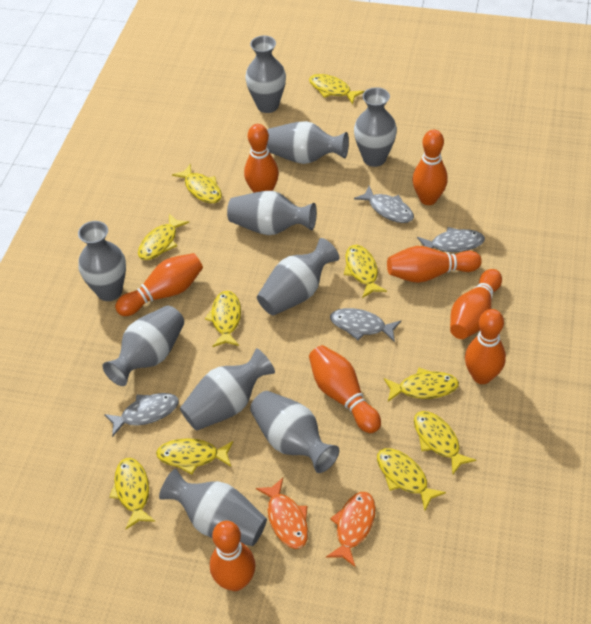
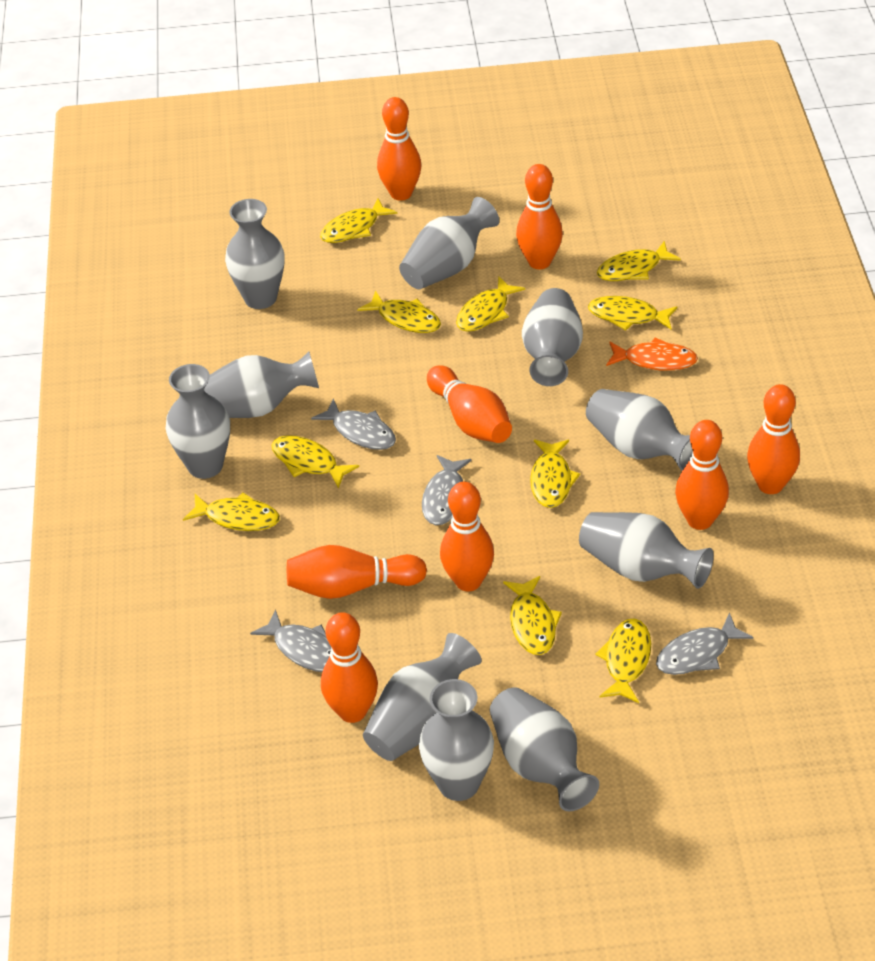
orange fish: [256,478,308,549] [326,492,376,567] = 2 -> [606,338,698,371] = 1

